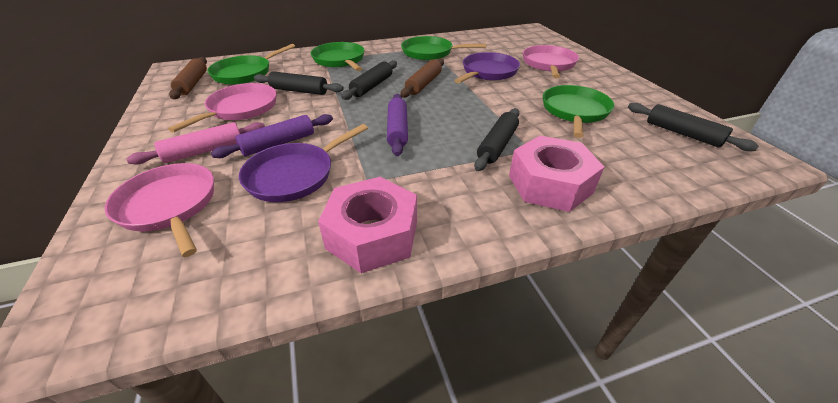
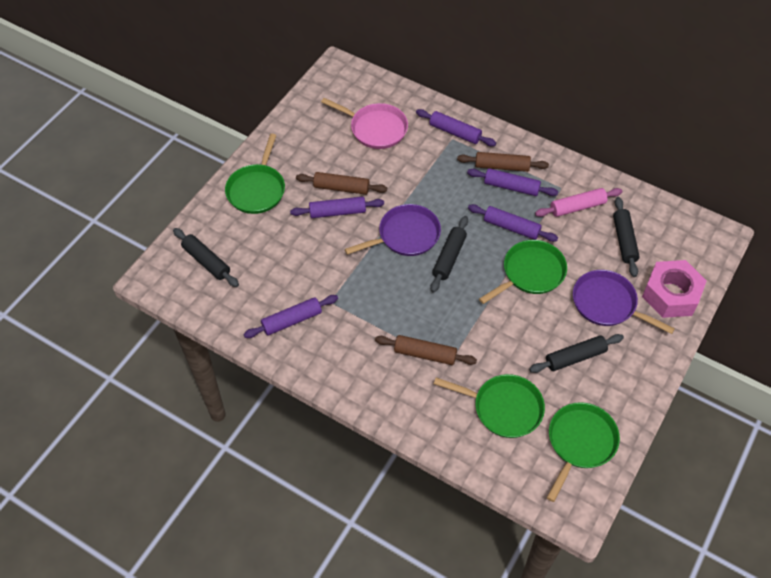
brown rolling pin: [169,57,207,99] [401,58,444,98] = 2 -> [296,172,387,195] [375,335,477,365] [457,152,549,172] = 3
pink nut: [318,177,417,273] [509,136,604,212] = 2 -> [642,260,707,318] = 1
pink pan: [105,163,214,257] [168,83,277,132] [523,45,579,78] = 3 -> [321,98,408,149] = 1
purple rolling pin: [211,114,333,158] [387,94,408,156] = 2 -> [243,295,338,338] [290,197,384,218] [416,109,496,146] [467,168,558,196] [468,204,558,242] = 5

